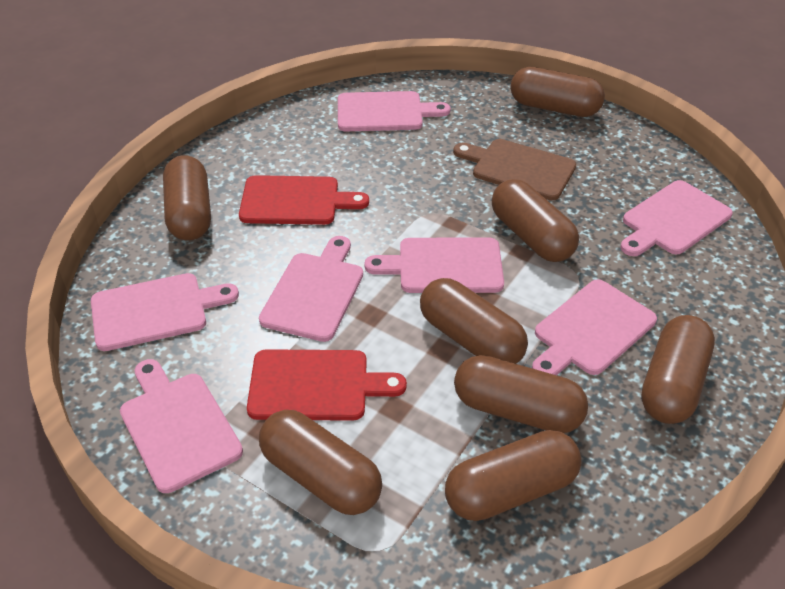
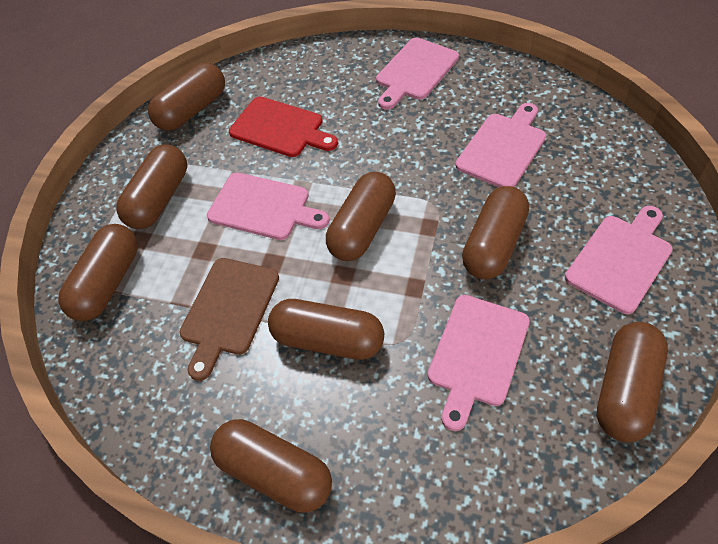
pink cutting board: [91,273,239,351] [120,359,243,493] [259,236,363,342] [338,91,451,131] [364,237,504,293] [532,280,657,375] [620,180,733,256] = 7 -> [207,173,330,240] [376,37,459,110] [428,295,530,431] [455,103,546,187] [565,206,673,314] = 5
red cutting board: [239,175,369,225] [247,349,407,421] = 2 -> [229,96,338,157] = 1

